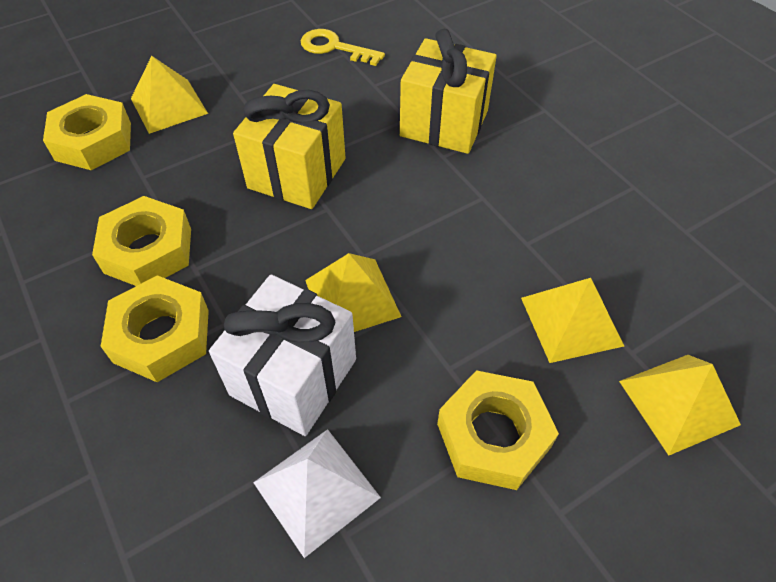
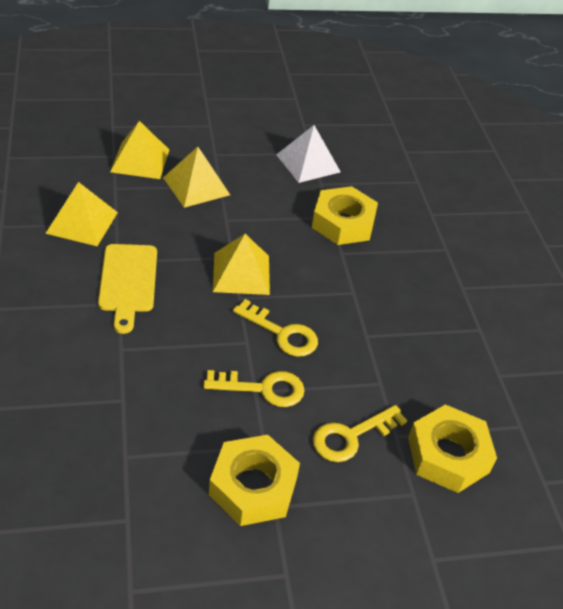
white gift: [209,275,356,436] = 1 -> none = 0
yellow cutting board: none = 0 -> [98,244,157,334] = 1
yellow gift: [233,84,346,209] [400,29,497,154] = 2 -> none = 0
yellow key: [301,29,385,66] = 1 -> [204,370,305,407] [233,299,318,357] [313,405,407,462] = 3
yellow nut: [43,94,131,170] [92,196,191,286] [101,275,209,382] [437,370,559,490] = 4 -> [209,435,300,526] [312,186,378,245] [408,404,497,493] = 3

